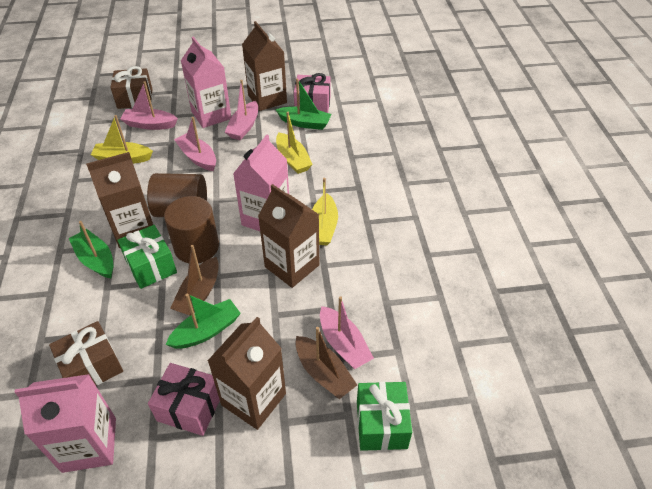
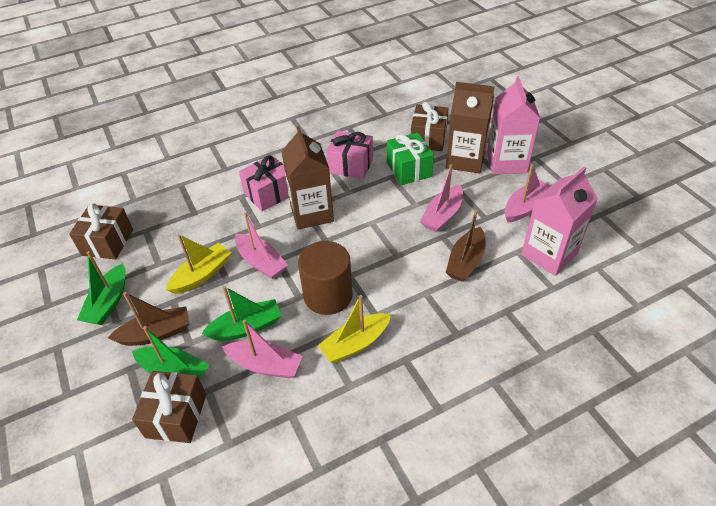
brown carton: [86,152,153,248] [208,317,286,430] [242,21,287,111] [258,184,319,288] = 4 -> [281,126,334,230] [446,82,495,174] = 2
brown cylinder: [147,173,207,217] [164,196,219,263] = 2 -> [298,241,353,315] = 1
brown gift: [49,321,123,386] [110,66,153,109] = 2 -> [69,203,133,260] [132,371,206,443] [411,102,449,151] = 3
green gift: [117,225,177,289] [357,382,412,451] = 2 -> [387,132,434,185] = 1
pink carton: [14,374,116,473] [181,37,231,128] [233,134,289,231] = 3 -> [487,76,540,174] [521,166,598,276] = 2
yellow boat: [91,115,153,164] [276,112,313,174] [312,178,338,245] = 3 -> [166,234,231,294] [318,295,391,363] = 2

